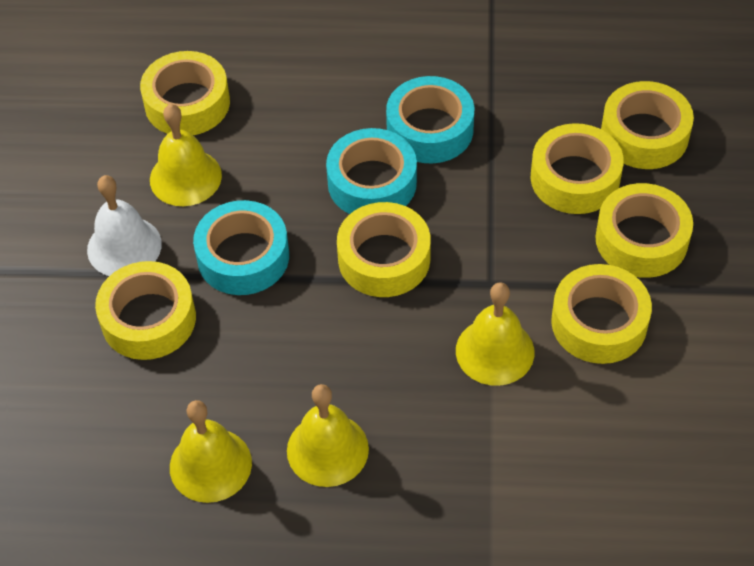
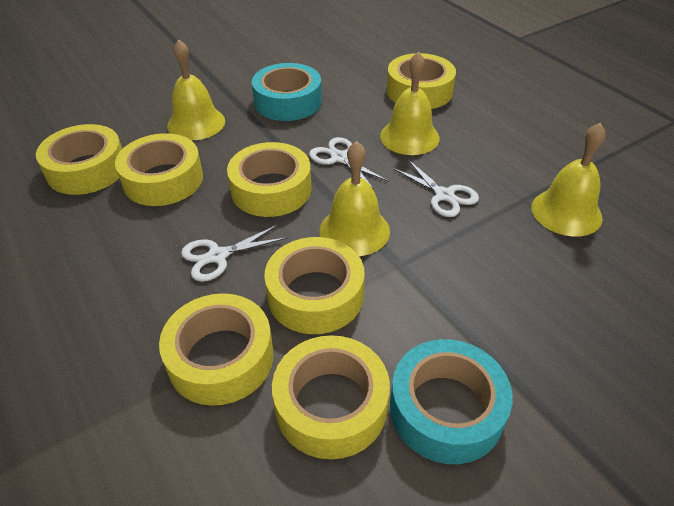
turquoise tape: [193,200,289,295] [326,128,417,214] [386,76,474,163] = 3 -> [252,63,322,121] [390,339,513,464] = 2
white bell: [87,175,162,276] = 1 -> none = 0
white scissors: none = 0 -> [181,225,288,282] [309,137,389,190] [392,159,479,217] = 3

